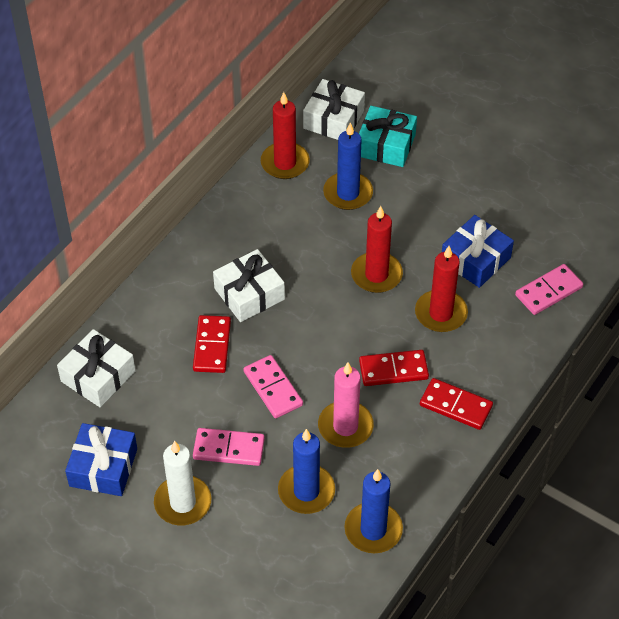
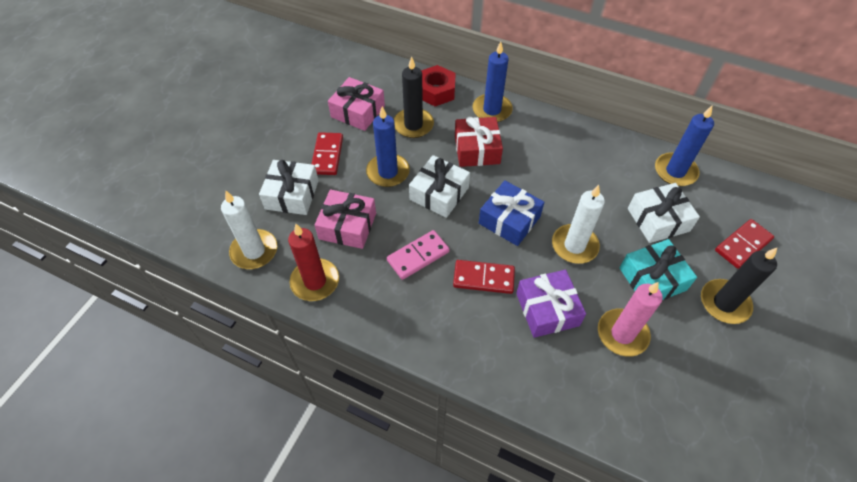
black candle: none = 0 -> [394,56,434,138] [701,248,777,324] = 2
blue gift: [65,423,137,496] [442,215,514,288] = 2 -> [479,180,545,246] = 1
pink domino: [193,428,265,466] [243,355,303,418] [515,264,583,315] = 3 -> [387,230,450,280] = 1
pink gift: none = 0 -> [315,190,376,249] [328,77,385,131] = 2
purple gift: none = 0 -> [516,270,586,338] = 1
red candle: [261,92,310,179] [351,206,403,293] [415,246,468,332] = 3 -> [288,224,339,301] = 1
red gift: none = 0 -> [455,116,503,167] = 1
red nut: none = 0 -> [421,65,456,106] = 1
white candle: [154,441,211,525] = 1 -> [221,191,277,269] [552,185,605,264] = 2

